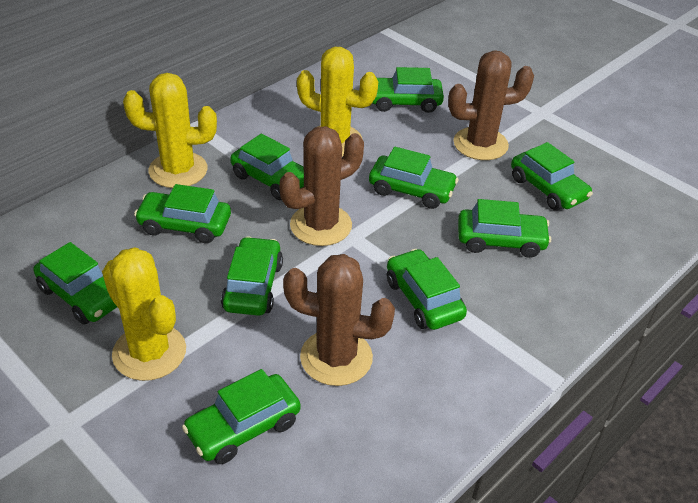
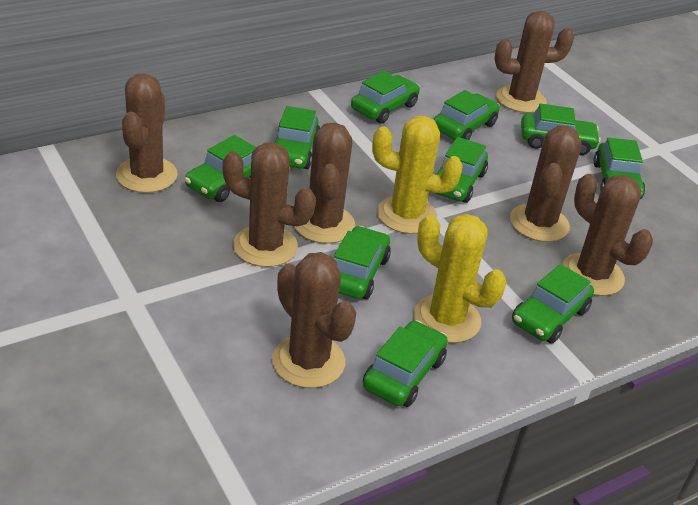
brown cactus: [279,126,364,246] [283,254,395,386] [448,51,534,160] = 3 -> [116,74,178,193] [222,142,316,267] [272,252,356,388] [294,123,355,244] [494,10,574,113] [510,126,582,242] [562,174,653,296] = 7
yellow cactus: [102,247,186,381] [123,73,217,188] [297,47,378,157] = 3 -> [372,116,463,234] [413,214,506,343] = 2

